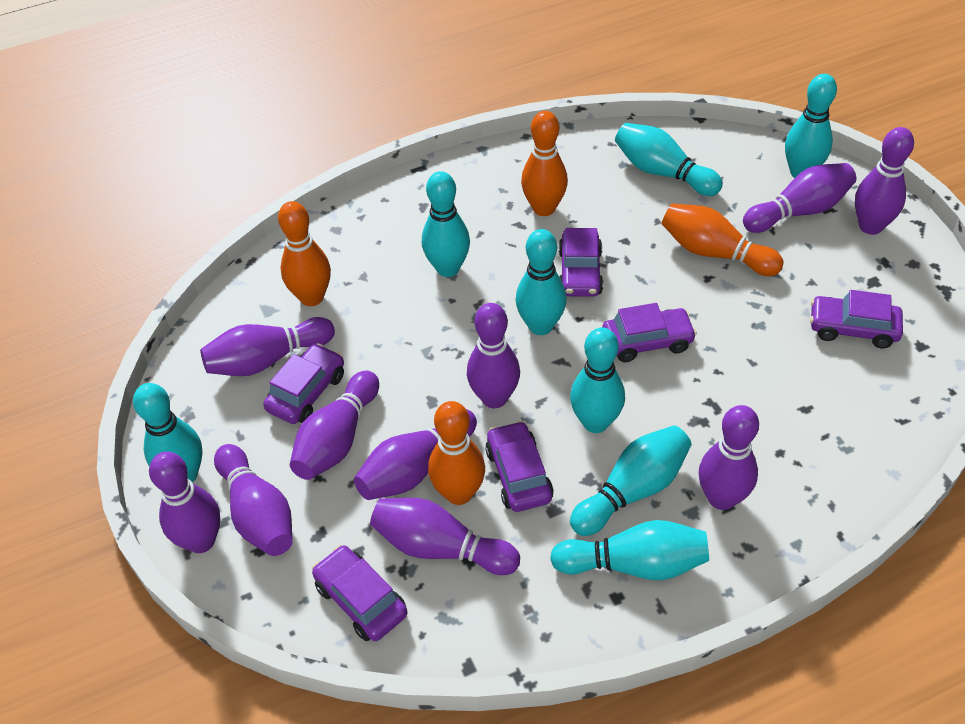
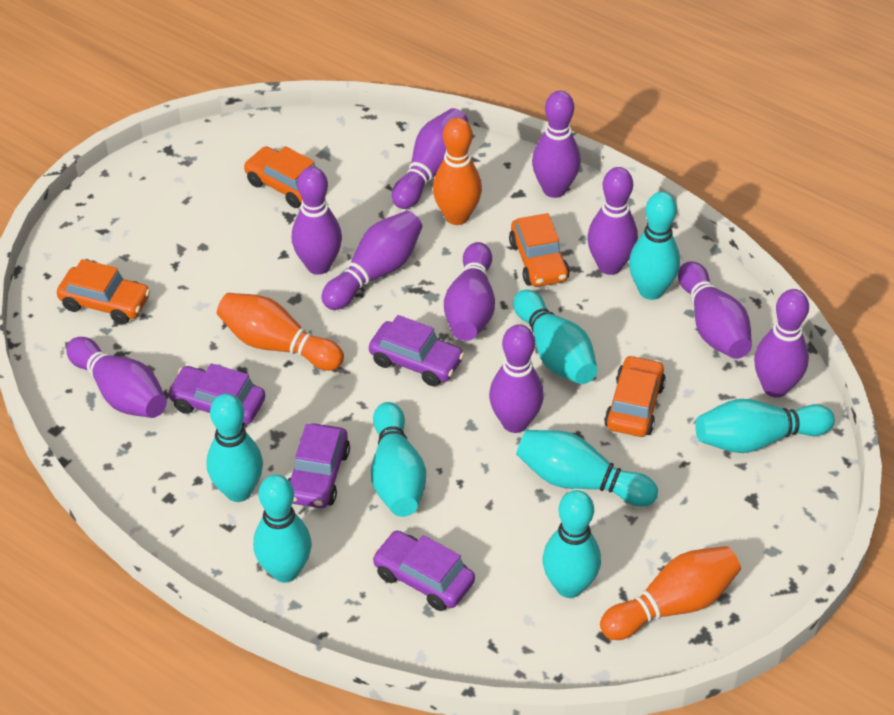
orange bowling pin: [278,201,331,306] [428,401,485,505] [521,111,568,216] [662,203,784,276] = 4 -> [217,293,344,371] [433,118,482,225] [600,546,741,640] = 3
orange car: none = 0 -> [57,259,151,324] [243,146,316,208] [509,213,570,287] [604,355,666,437] = 4
purple car: [263,343,344,424] [312,545,407,641] [485,421,554,512] [558,228,603,297] [602,303,697,362] [810,290,903,348] = 6 -> [167,363,265,426] [288,423,350,508] [369,315,464,386] [372,531,475,611] = 4

